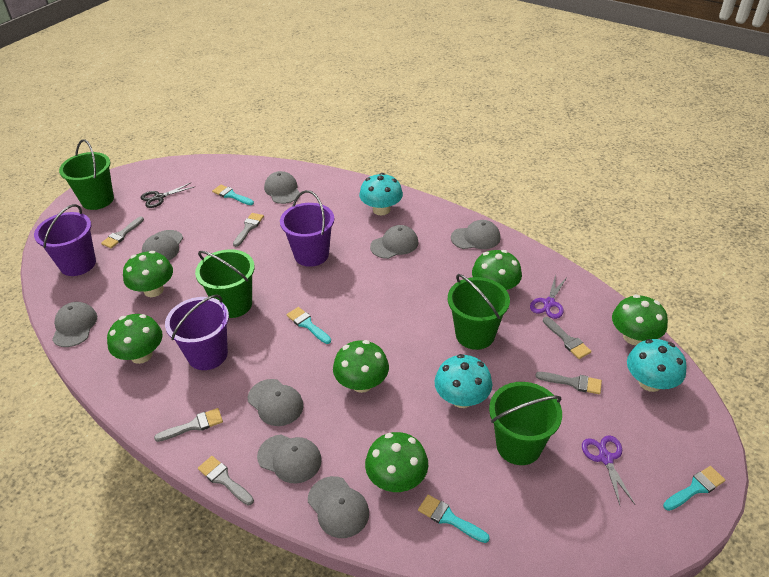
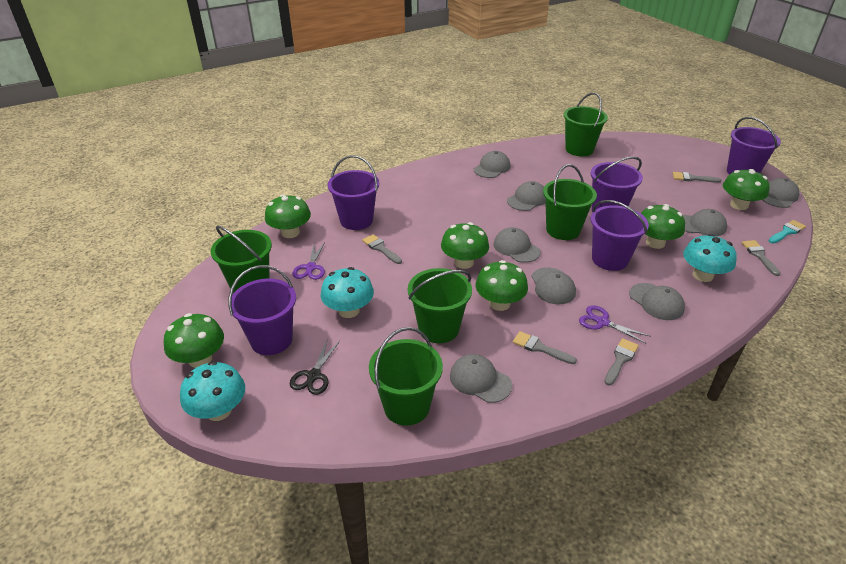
green bucket: [59,139,114,210] [195,249,255,318] [448,274,510,350] [489,382,562,465] = 4 -> [211,225,272,293] [369,327,443,426] [408,268,472,343] [543,164,597,240] [563,93,608,156] = 5
grey brush: [101,217,144,248] [154,408,223,442] [198,456,254,505] [233,213,264,247] [535,372,602,394] [543,317,592,359] = 6 -> [362,234,402,264] [513,331,577,364] [604,338,639,385] [673,172,721,183] [742,240,781,276] = 5
purple bucket: [34,204,96,276] [165,294,229,370] [280,190,334,267] = 3 -> [229,265,296,355] [328,155,379,230] [591,156,643,211] [591,200,649,271] [727,117,781,174] = 5
turquoise brush: [212,185,254,205] [287,307,331,344] [418,495,490,543] [663,466,725,511] = 4 -> [769,220,806,244] = 1

